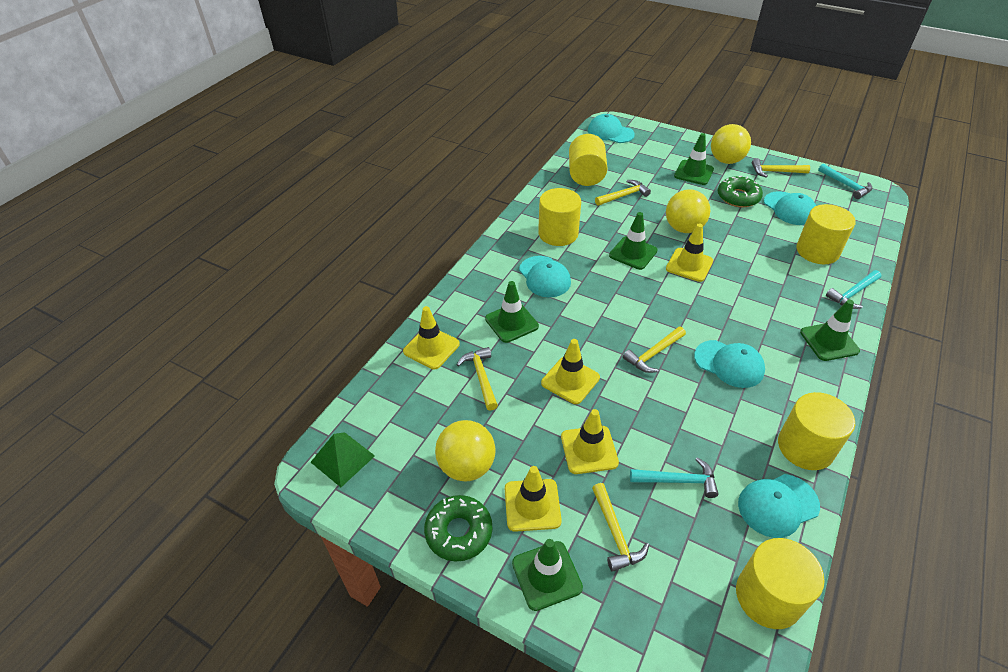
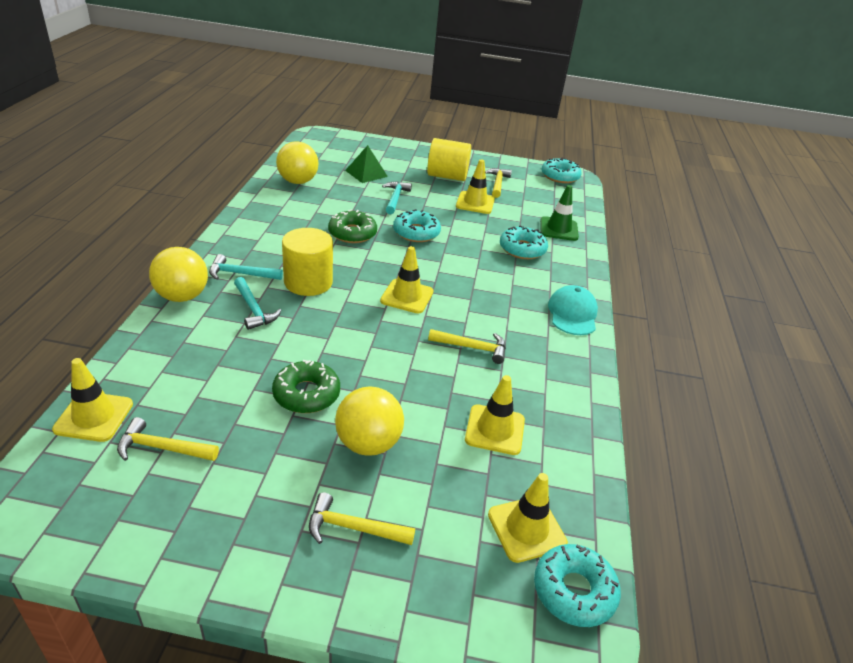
green traffic cone: [485,281,539,343] [512,539,583,611] [609,212,658,270] [674,133,714,185] [800,300,860,361] = 5 -> [540,185,579,241] = 1
turquoise cap: [519,256,571,297] [588,114,635,143] [694,340,765,388] [738,474,820,538] [764,191,816,225] = 5 -> [548,285,598,335] = 1
turquoise donut: none = 0 -> [393,209,441,242] [500,226,548,259] [534,544,621,627] [542,158,582,183] = 4
yellow cylinder: [538,188,581,246] [569,134,607,186] [736,538,825,629] [778,392,855,470] [796,204,856,264] = 5 -> [282,228,333,296] [427,138,471,181] = 2
yellow hammer: [457,347,498,411] [592,483,649,572] [595,180,651,206] [623,327,686,373] [752,158,810,178] = 5 -> [117,417,219,461] [309,492,415,545] [428,329,506,364] [485,168,512,198] = 4

